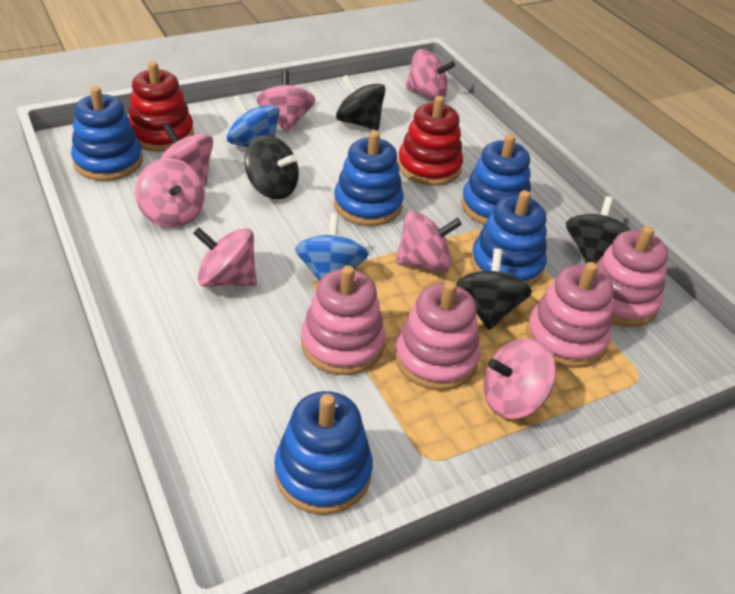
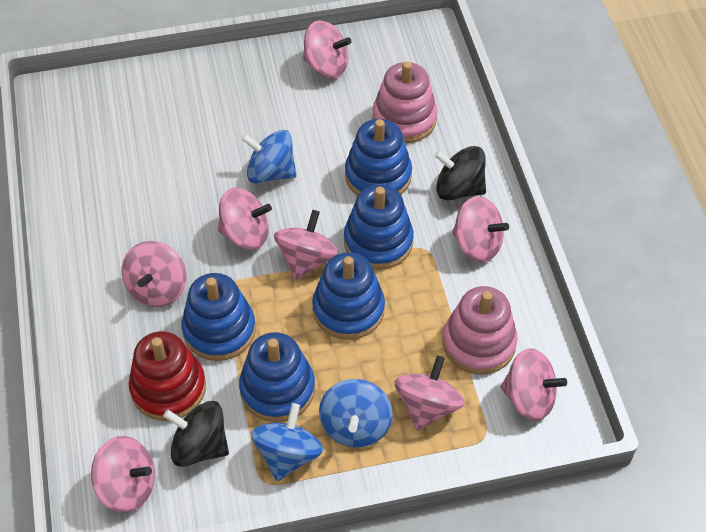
black spinning top: [244,135,299,199] [336,75,386,131] [456,249,532,330] [566,196,630,264] = 4 -> [163,401,229,467] [434,146,486,201] = 2
blue spinning top: [227,95,280,147] [295,213,369,281] = 2 -> [241,130,297,184] [251,403,323,481] [319,379,393,447] = 3
pink spinning top: [135,158,205,228] [160,123,213,186] [193,227,257,287] [257,70,315,133] [396,211,462,273] [406,49,455,101] [483,338,556,419] = 7 -> [91,436,155,513] [122,241,186,307] [218,188,272,250] [274,210,339,280] [303,21,352,79] [395,355,464,431] [452,196,509,263] [500,348,567,421] = 8
pink stacking toy: [301,266,386,375] [395,281,481,391] [526,262,614,368] [596,226,668,327] = 4 -> [372,61,437,143] [443,286,518,375] = 2
red stacking toy: [129,61,194,152] [398,96,463,186] = 2 -> [129,331,206,421] = 1

